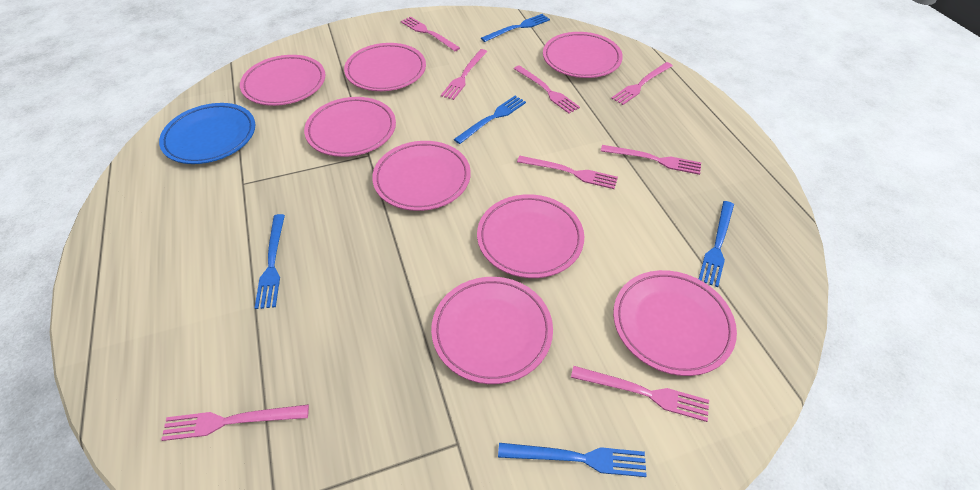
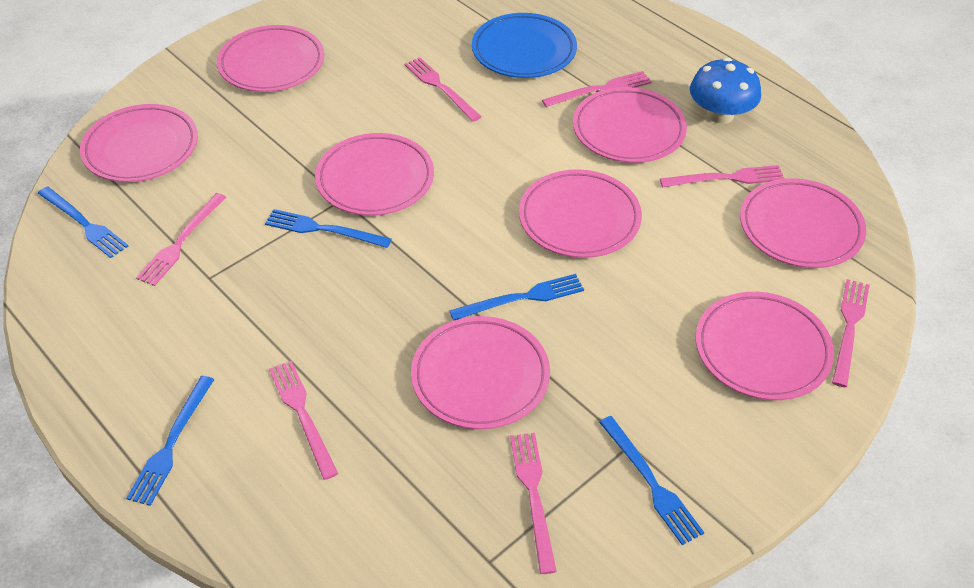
blue mushroom: none = 0 -> [690,58,761,124] = 1
pink fork: [161,404,309,441] [401,16,460,51] [441,49,487,100] [514,65,580,114] [517,156,618,189] [571,366,709,422] [601,145,701,175] [611,62,673,105] = 8 -> [136,193,226,286] [269,360,338,480] [404,57,481,122] [510,433,557,574] [542,71,652,107] [660,165,785,187] [832,279,870,387] = 7

